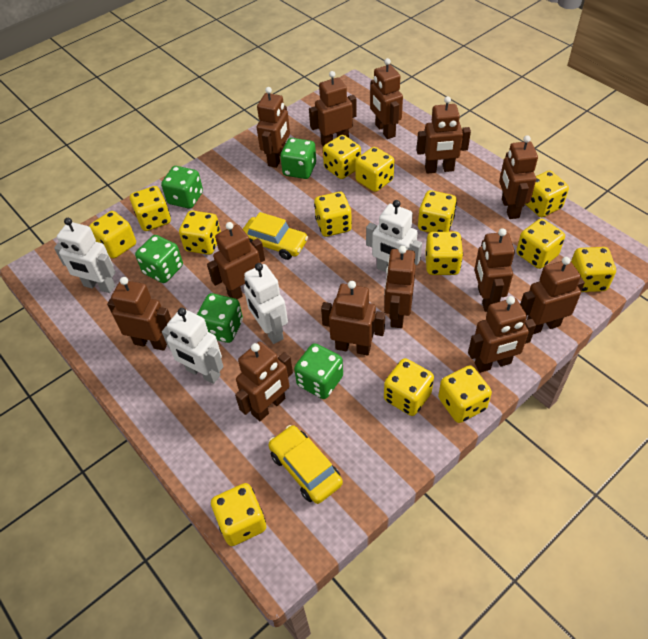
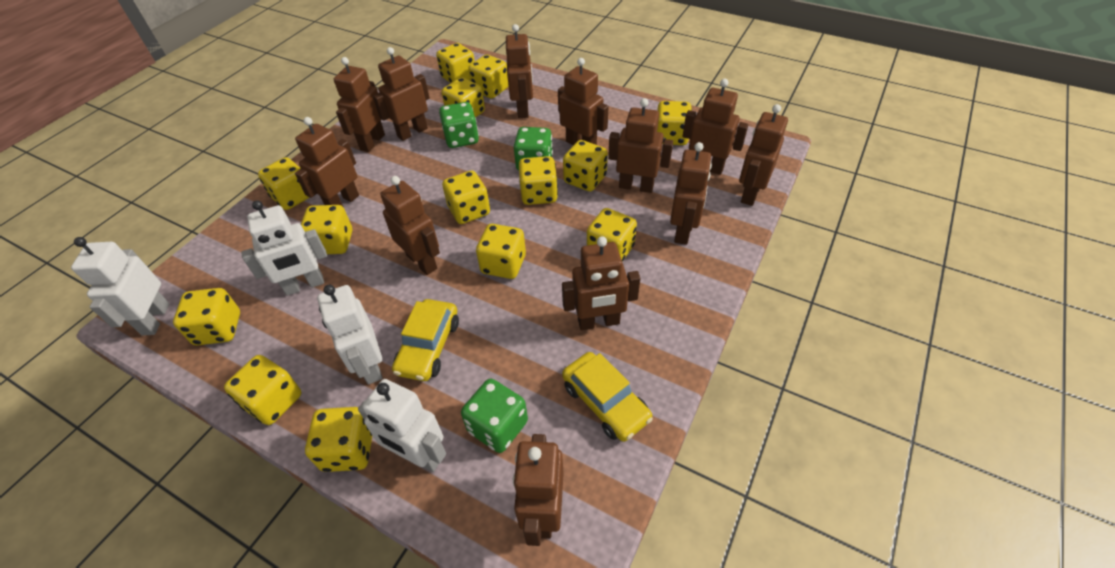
brown robot: [107,277,171,351] [207,222,265,299] [235,341,293,421] [257,87,290,168] [309,71,357,146] [321,281,385,355] [370,58,403,139] [384,246,416,328] [417,96,471,174] [468,296,536,373] [474,228,515,312] [499,135,538,219] [520,257,585,334] = 13 -> [295,117,359,206] [334,57,385,152] [373,47,430,141] [380,176,440,275] [506,24,533,118] [513,434,564,546] [558,58,609,145] [562,236,640,330] [608,98,673,193] [670,142,712,245] [682,79,748,175] [739,104,788,206] = 12
green dice: [135,235,183,283] [161,166,203,209] [197,293,243,343] [280,138,316,179] [294,343,343,399] = 5 -> [439,102,479,148] [461,379,528,453] [514,127,553,171] = 3

